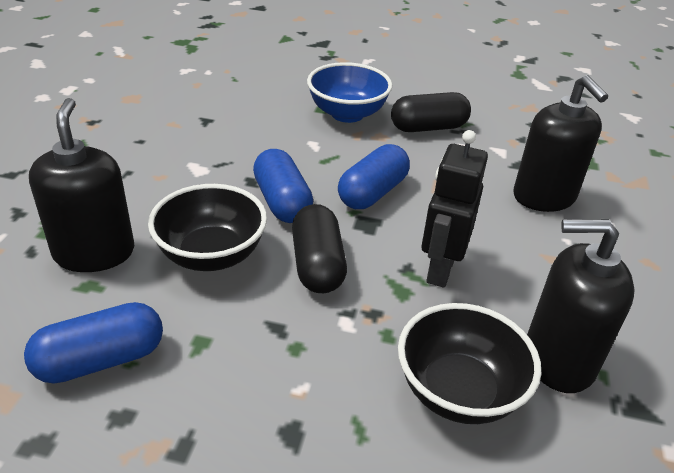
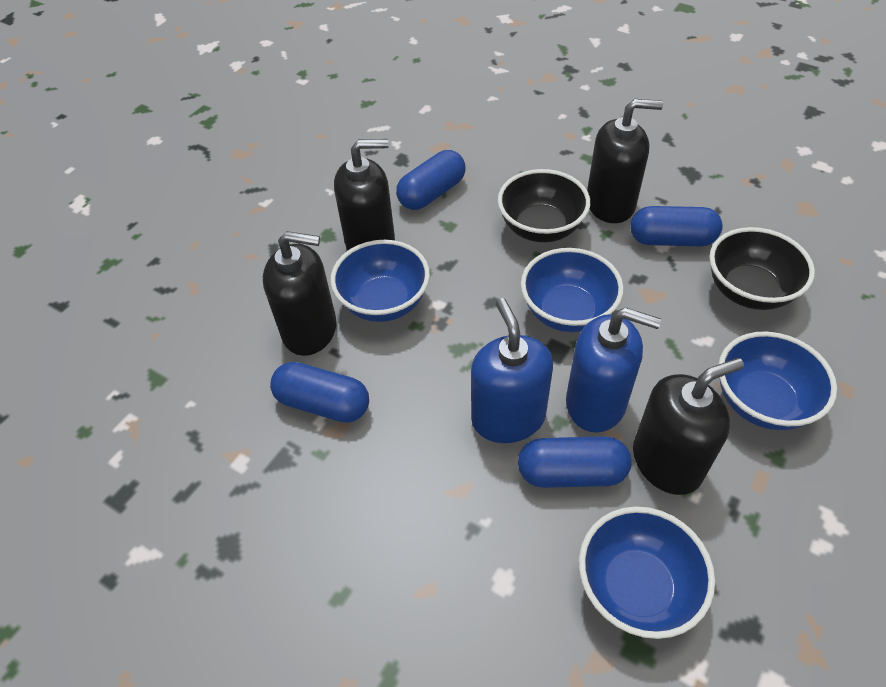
black capsule: [292,204,347,293] [391,92,471,132] = 2 -> none = 0
black robot: [421,130,488,288] = 1 -> none = 0
black soap dispenser: [29,98,134,272] [513,75,608,212] [527,219,635,393] = 3 -> [263,231,336,356] [334,139,395,250] [587,99,663,223] [633,358,744,495] = 4
blue bowl: [307,62,392,123] = 1 -> [330,240,430,322] [521,248,624,332] [579,507,715,639] [718,331,837,430] = 4
blue capsule: [24,302,163,383] [253,149,313,223] [338,144,410,209] = 3 -> [270,362,369,423] [396,150,466,210] [518,436,632,488] [630,206,723,246] = 4
blue soap dispenser: none = 0 -> [471,298,553,443] [566,307,661,433] = 2

